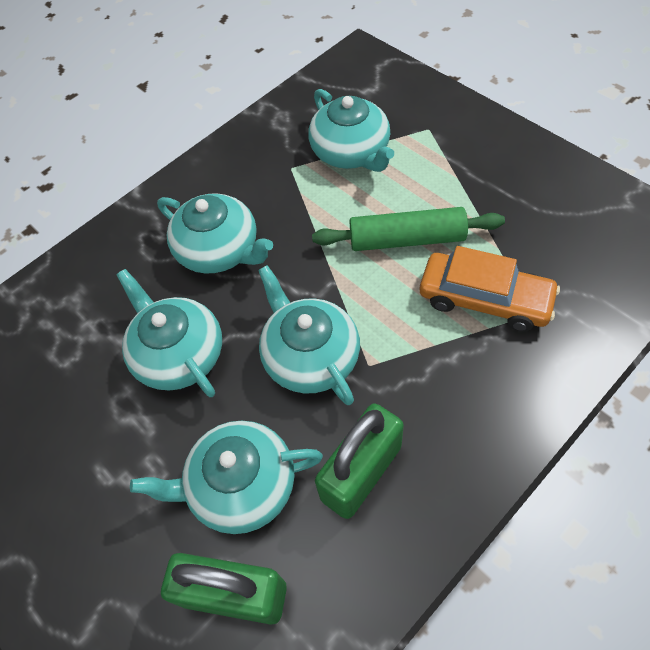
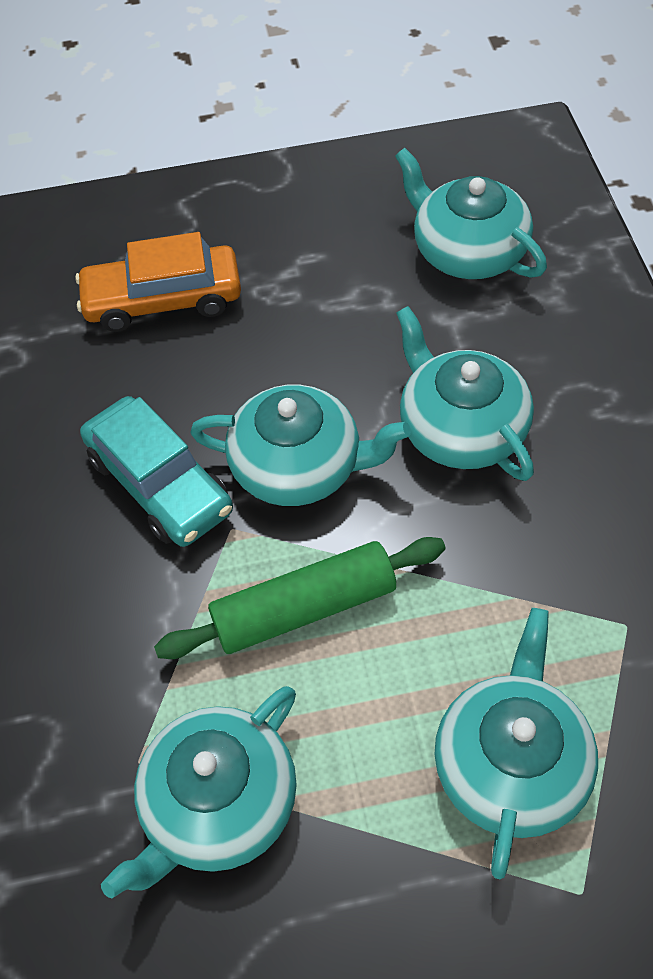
green padlock: [161,553,287,625] [315,403,404,519] = 2 -> none = 0
turquoise car: none = 0 -> [80,396,233,547] = 1

